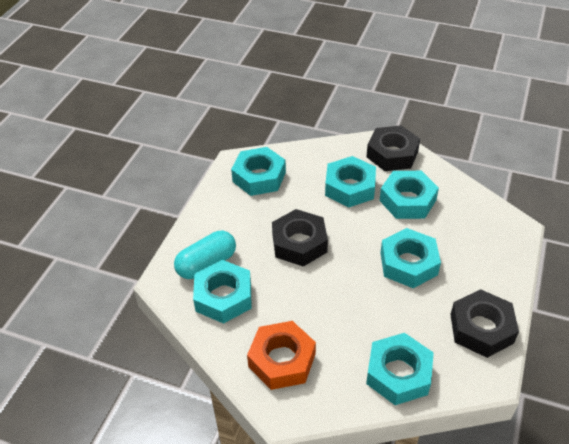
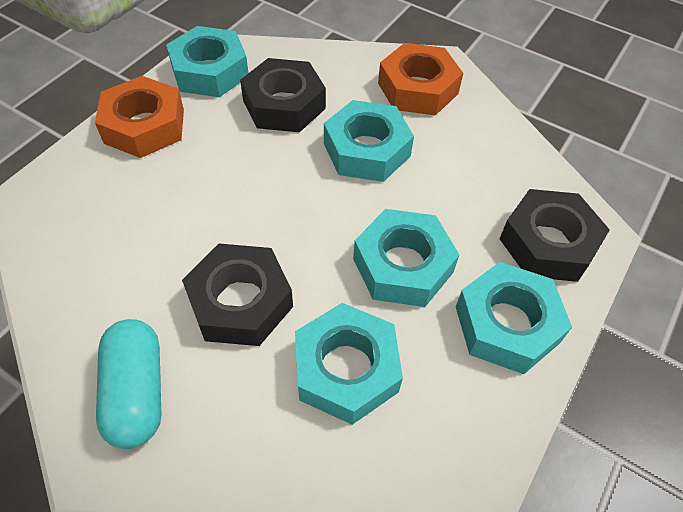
orange nut: [247,321,316,390] = 1 -> [95,76,184,158] [378,43,463,115] = 2
turquoise nut: [193,260,252,324] [231,147,286,196] [325,156,376,208] [366,333,434,405] [379,171,439,219] [380,228,441,288] = 6 -> [166,26,248,97] [295,303,403,425] [324,100,414,182] [353,209,459,307] [456,262,572,374] = 5

